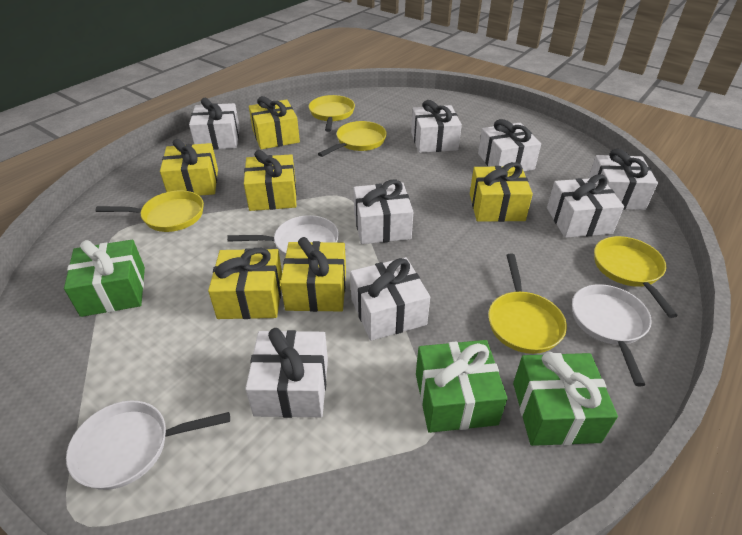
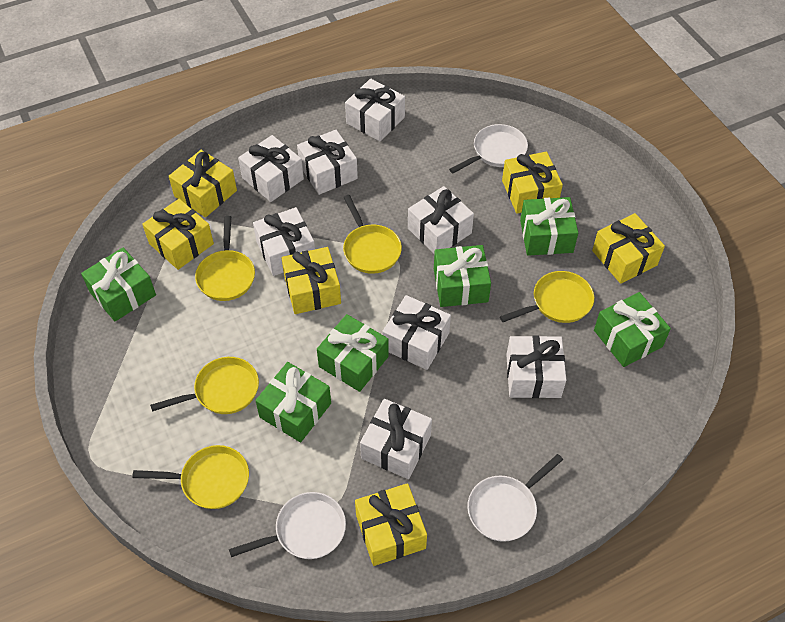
green gift: [64,240,145,317] [416,340,507,433] [513,352,618,446] = 3 -> [81,248,156,322] [255,362,331,443] [317,314,389,392] [434,245,491,307] [520,197,578,256] [594,292,671,367] = 6

